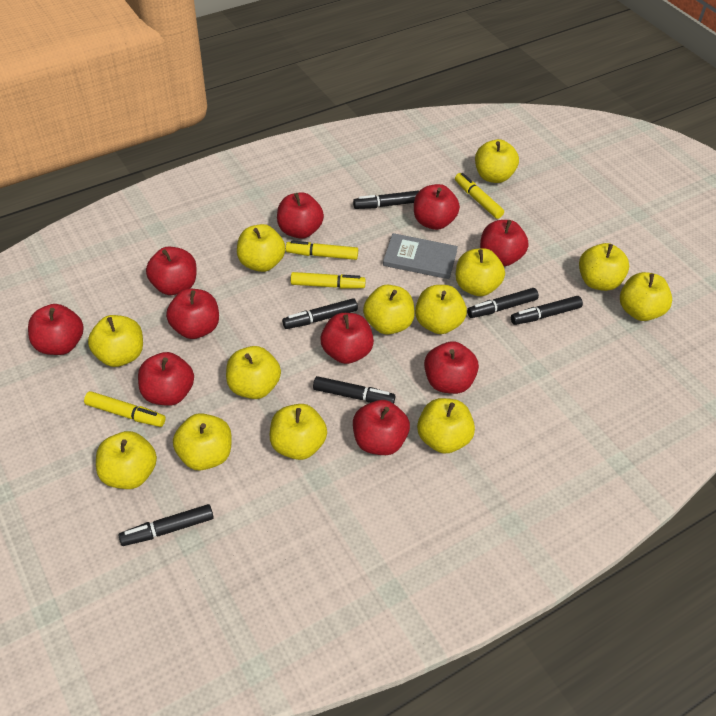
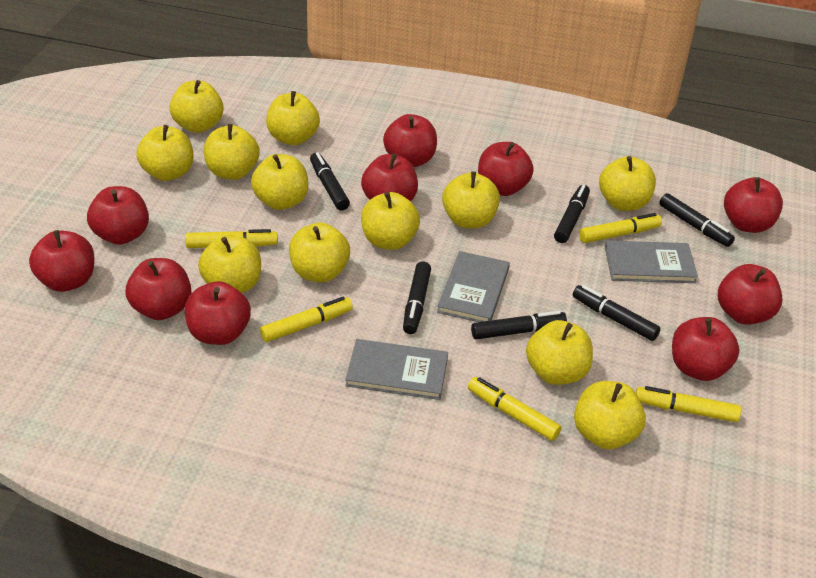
grey book: [383,233,458,279] = 1 -> [345,339,448,400] [437,251,510,322] [605,240,698,283] = 3
yellow apple: [88,315,143,367] [96,431,157,489] [173,413,232,470] [226,346,281,399] [237,224,285,272] [270,404,327,460] [363,285,415,335] [415,285,467,334] [417,398,475,454] [456,248,505,296] [475,139,519,183] [579,243,629,291] [620,272,672,321] = 13 -> [136,125,193,181] [169,80,224,133] [198,235,261,293] [204,124,260,180] [251,154,309,210] [266,91,320,145] [289,223,350,282] [361,192,420,250] [442,171,500,229] [526,320,593,385] [574,381,646,449] [599,156,656,211] = 12
yellow marker: [84,391,166,427] [286,241,358,260] [291,272,366,289] [455,173,504,219] = 4 -> [185,229,278,248] [260,297,353,342] [468,377,561,441] [579,213,662,243] [636,386,741,422] = 5

